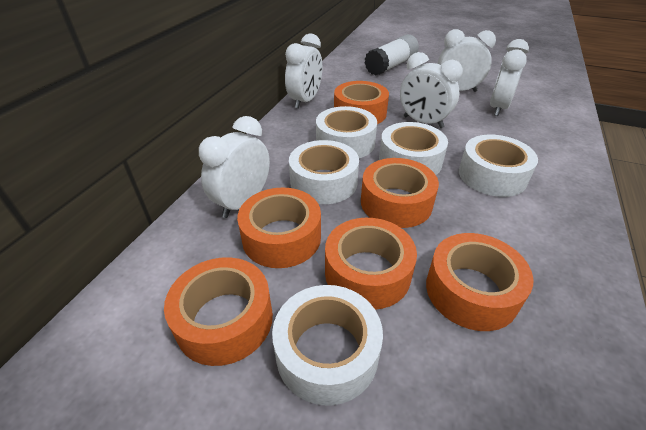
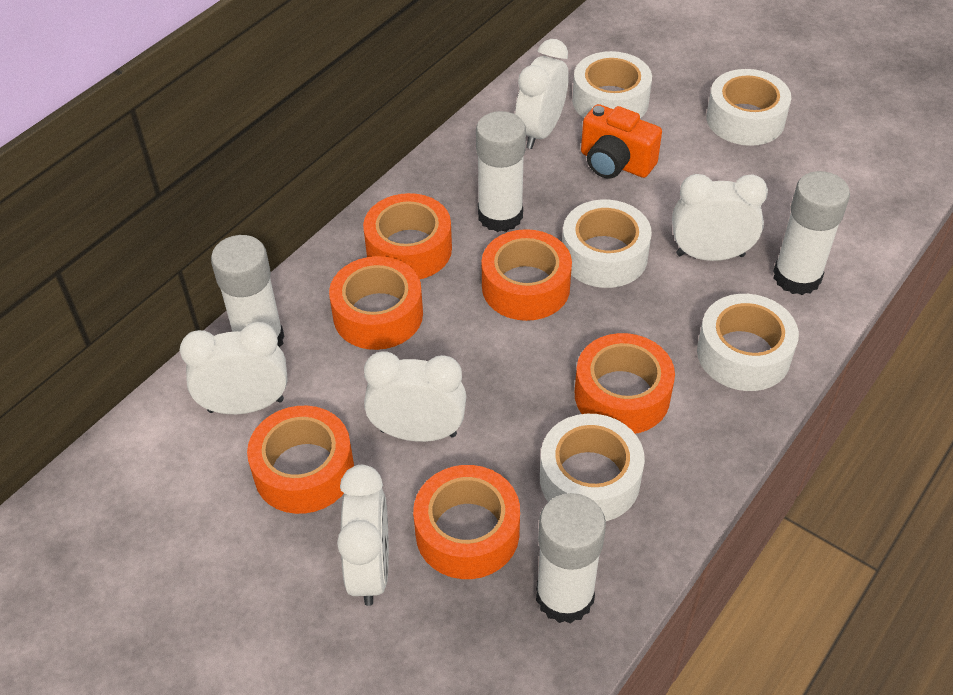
orange camera: none = 0 -> [581,104,662,179] = 1
white glue stick: [365,34,419,76] = 1 -> [211,235,284,348] [476,111,526,232] [536,493,606,624] [773,171,850,295] = 4

